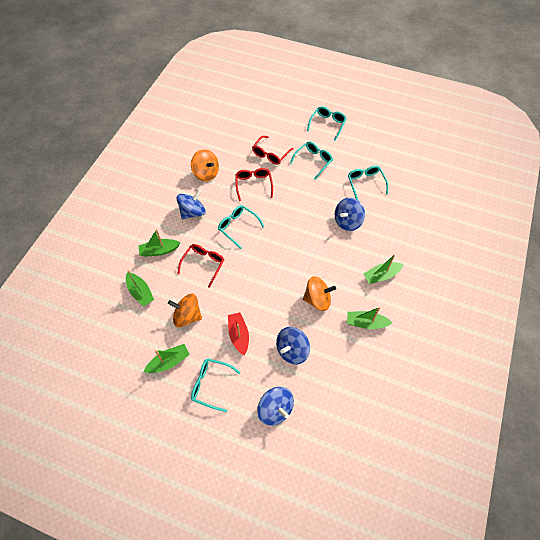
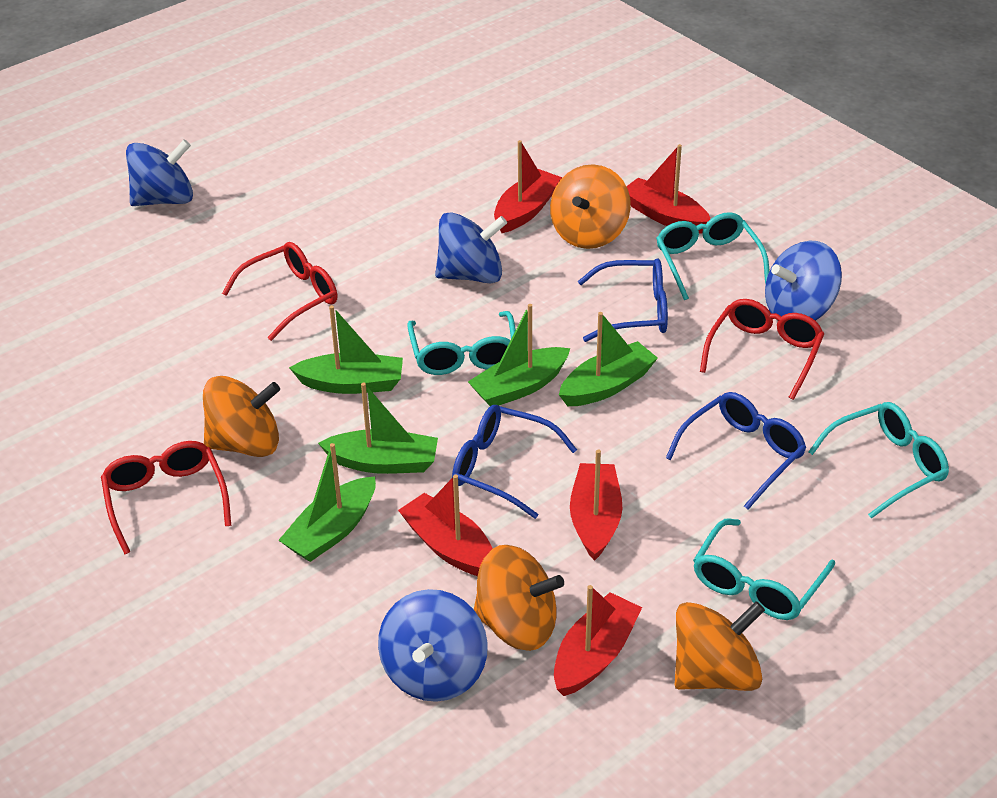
blue glasses: none = 0 -> [452,405,577,519] [578,258,668,342] [666,392,806,510] = 3
orange spinning top: [168,294,202,328] [191,149,219,181] [303,276,336,311] = 3 -> [203,376,280,457] [474,545,564,651] [550,164,631,249] [675,601,765,691] = 4
red boat: [228,312,249,355] = 1 -> [398,474,493,576] [494,140,562,233] [554,585,642,696] [570,449,623,561] [626,144,710,233] = 5
turquoise glasses: [191,358,240,412] [218,205,264,249] [290,141,333,180] [307,106,347,140] [348,165,388,200] = 5 -> [407,311,516,375] [656,212,769,300] [693,518,835,620] [808,402,949,519] = 4

